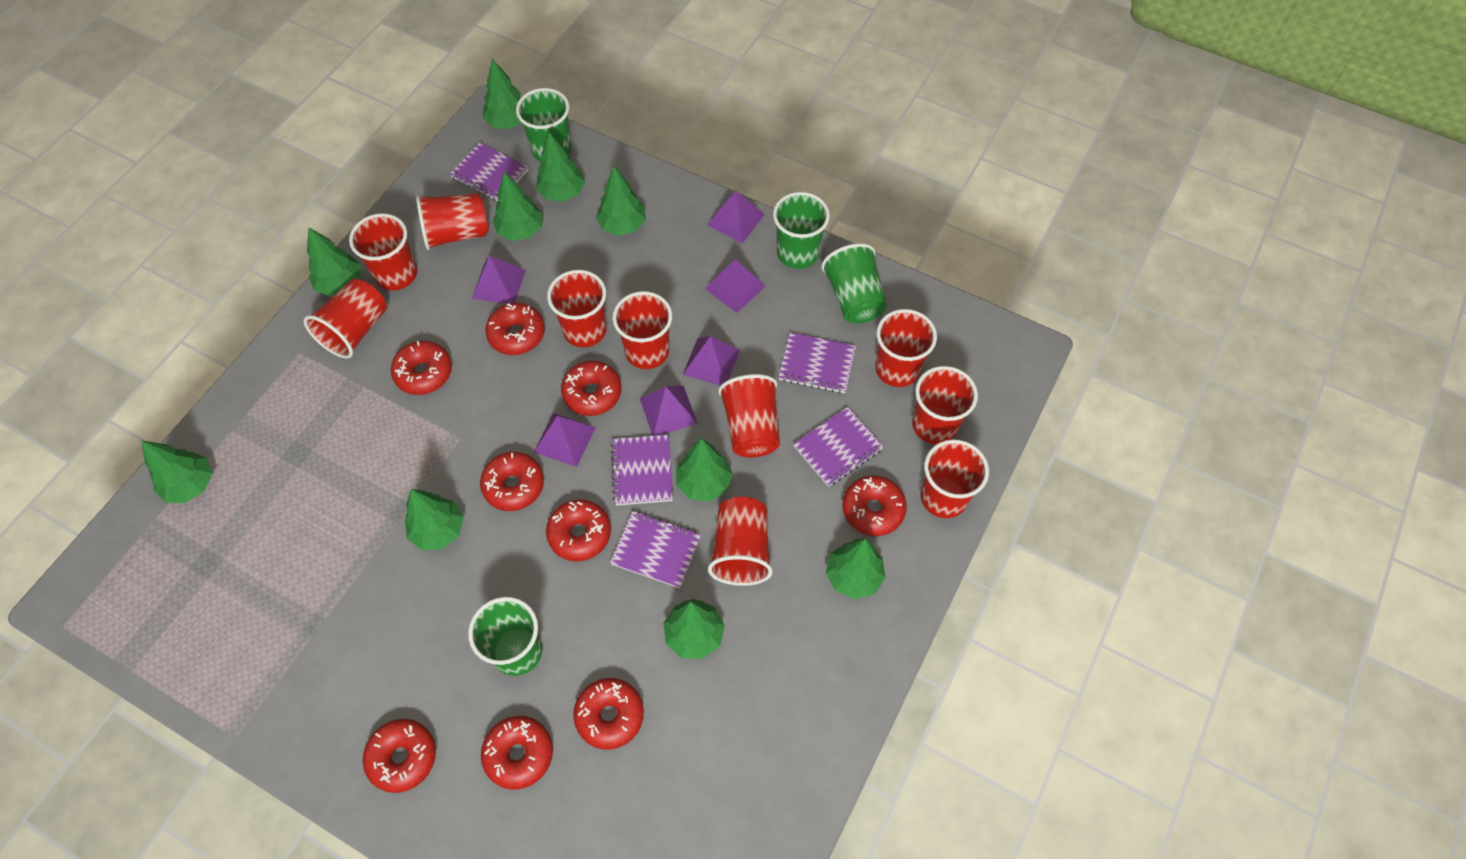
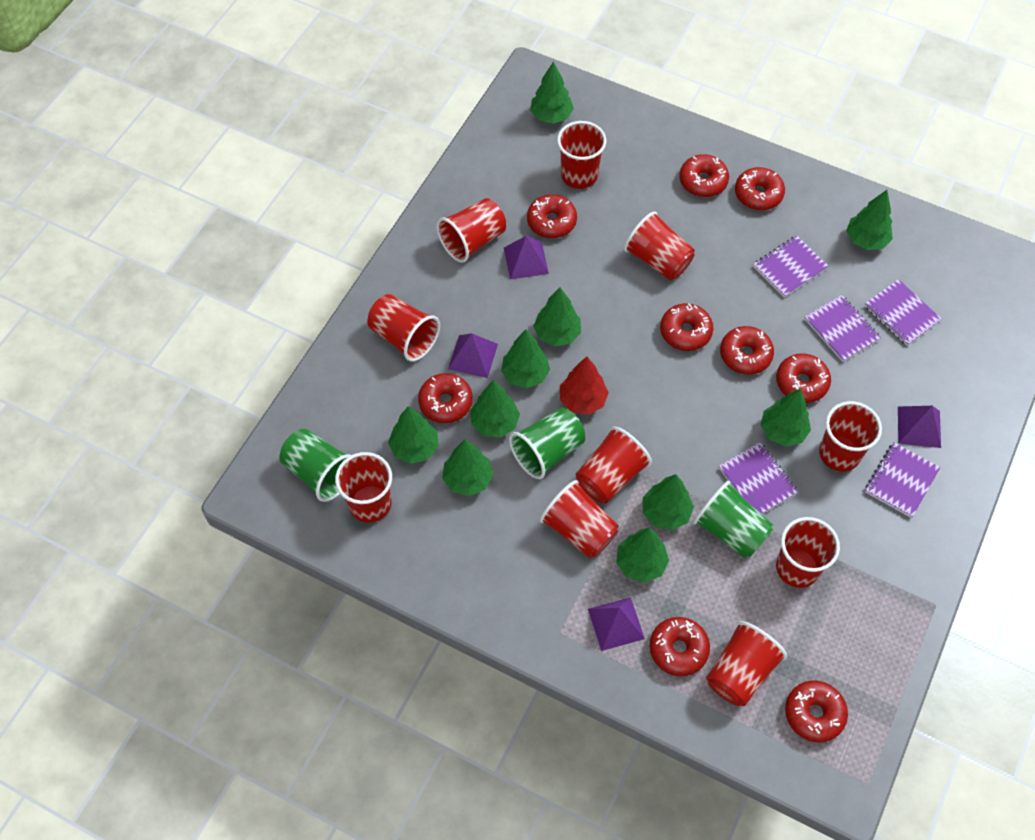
green cup: [468,597,543,676] [516,88,571,162] [773,192,830,269] [821,243,887,324] = 4 -> [279,429,351,502] [509,408,585,479] [693,481,773,558] = 3
purple pyramid: [472,256,526,304] [534,413,596,467] [640,385,698,436] [683,336,740,386] [705,259,766,313] [707,190,765,243] = 6 -> [448,333,498,378] [504,236,549,280] [588,597,645,651] [898,406,941,448] = 4
red tree: none = 0 -> [560,357,609,415] = 1

